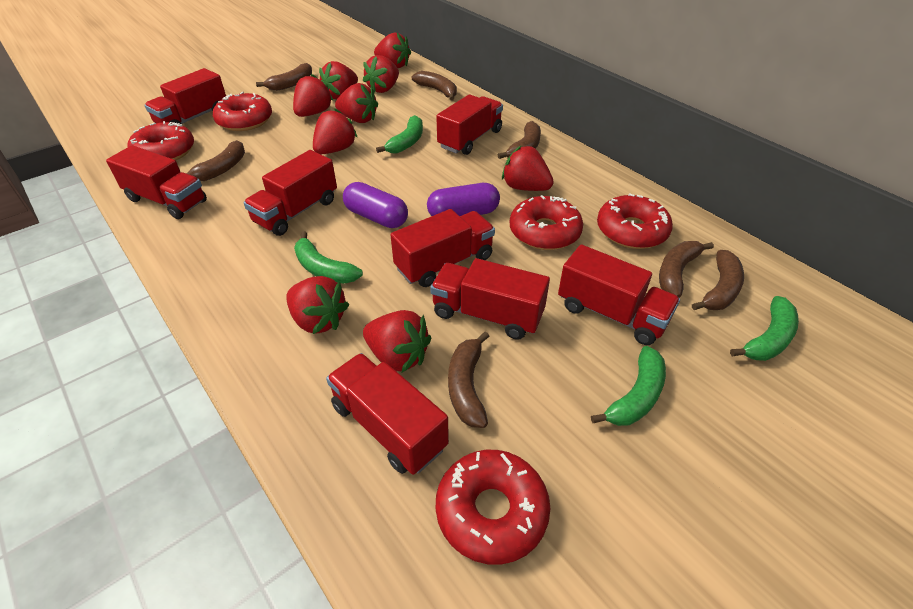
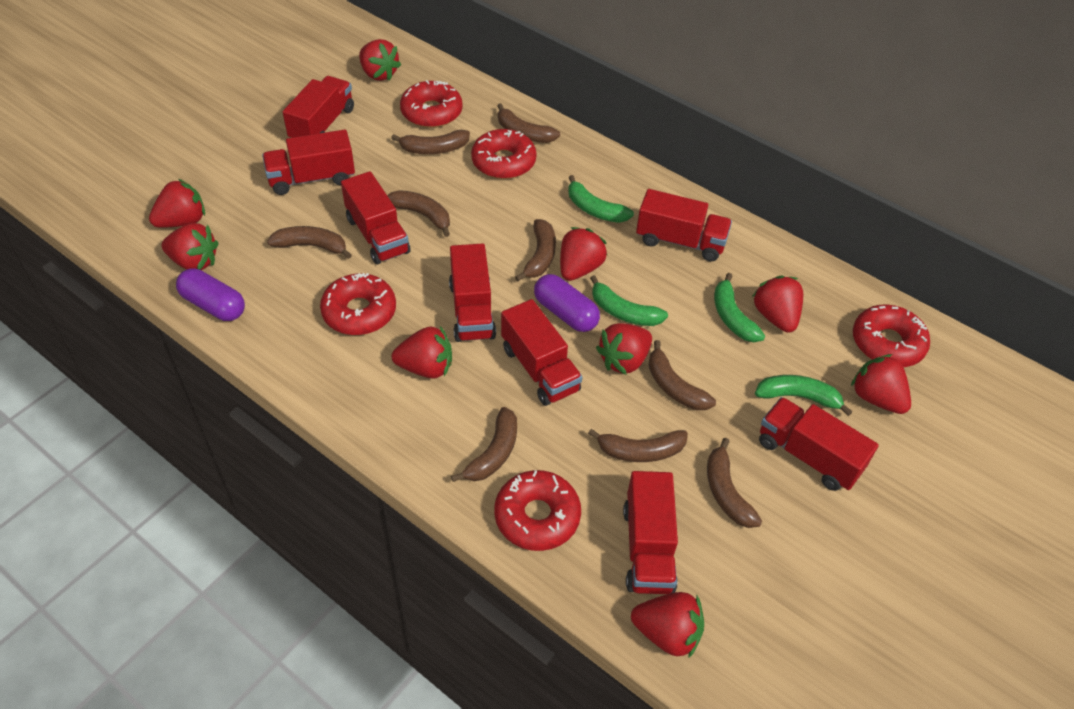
brown banana: [186,140,245,181] [256,63,312,91] [412,71,457,101] [448,332,490,428] [498,121,541,159] [659,241,714,298] [692,250,744,310] = 7 -> [267,226,352,259] [387,190,450,237] [391,130,470,154] [451,407,517,482] [497,103,560,143] [515,219,556,282] [588,429,688,462] [648,340,716,410] [707,438,762,528] = 9

